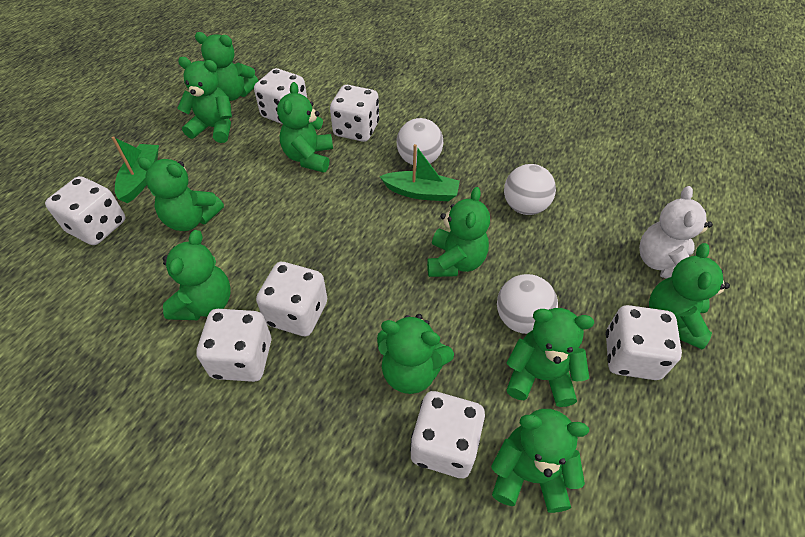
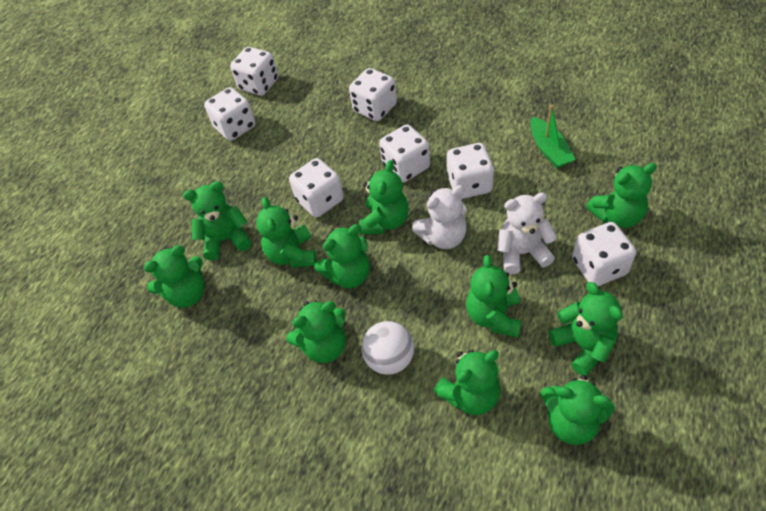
green boat: [111,136,159,203] [379,144,460,201] = 2 -> [530,105,576,168] = 1
green teddy bear: [137,157,224,231] [163,230,231,320] [177,57,232,143] [195,32,258,101] [277,82,333,173] [377,314,454,394] [427,187,490,277] [491,409,589,513] [507,308,594,407] [649,243,730,349] = 10 -> [144,245,204,308] [183,181,251,260] [256,197,317,268] [286,300,346,363] [314,224,370,288] [359,160,409,235] [434,350,501,415] [466,255,522,338] [540,375,615,445] [549,282,623,376] [586,163,657,228] = 11
white ball: [397,118,443,166] [497,274,558,334] [504,164,556,215] = 3 -> [361,321,414,375] = 1
white teddy bear: [639,186,713,279] = 1 -> [412,185,467,249] [497,193,557,274] = 2

